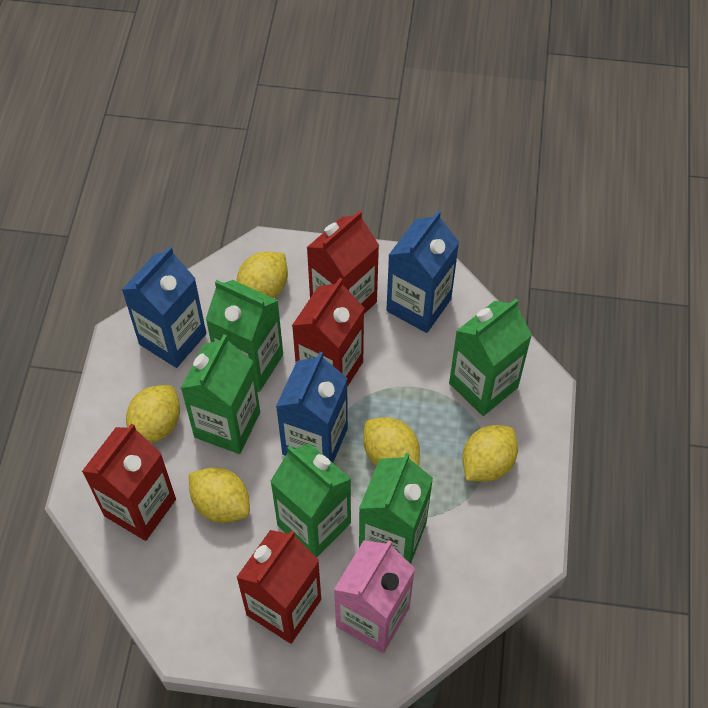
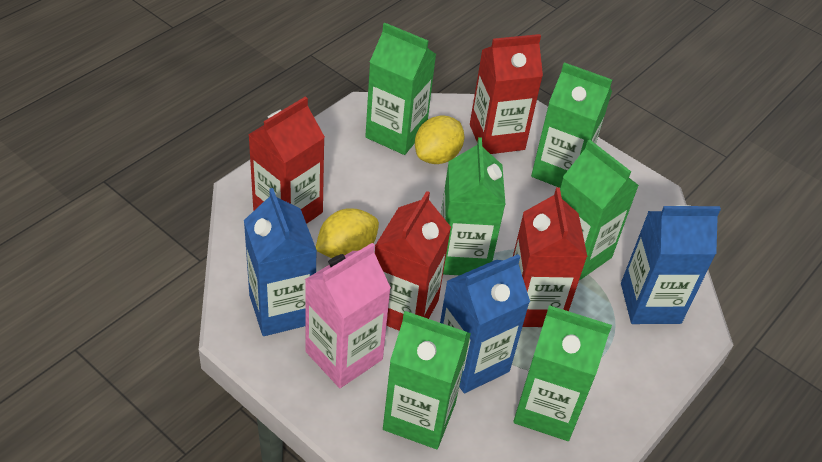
green carton: [181,334,260,454] [206,280,283,392] [270,444,351,558] [359,453,433,564] [449,299,532,416] = 5 -> [365,23,436,155] [383,311,471,449] [441,137,506,275] [513,305,612,441] [531,62,612,188] [560,140,639,280] = 6
yellow lemon: [126,385,180,443] [189,467,250,523] [237,251,288,298] [363,417,420,466] [462,425,518,482] = 5 -> [316,208,379,258] [415,115,464,164] = 2

